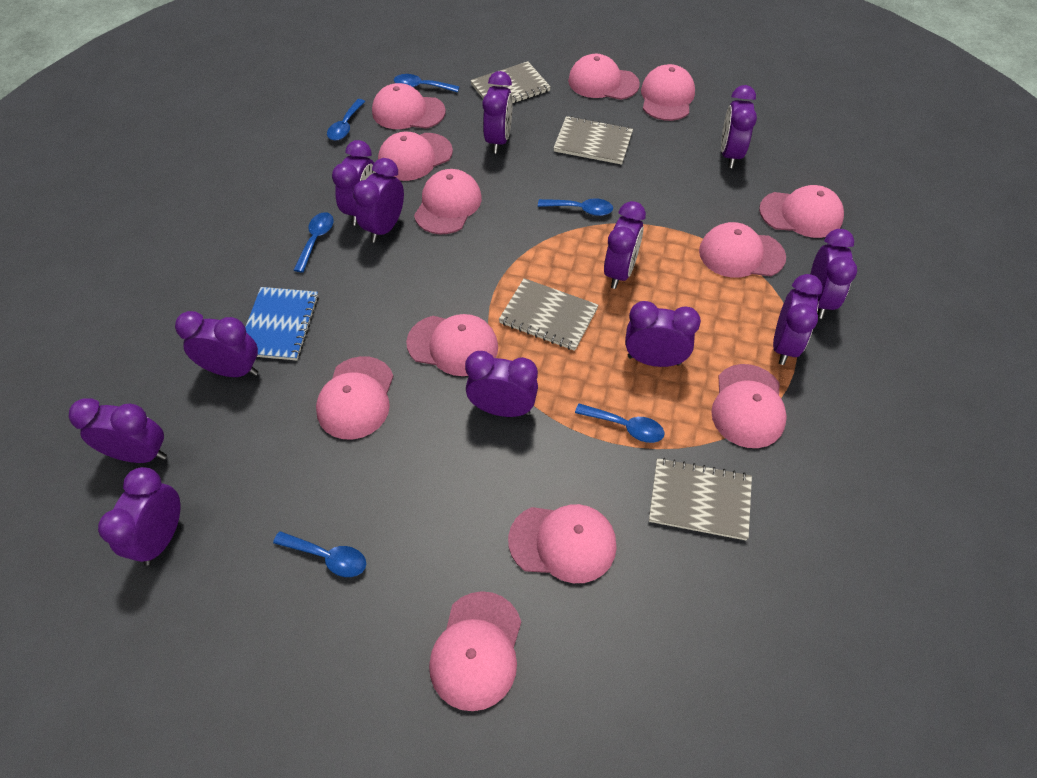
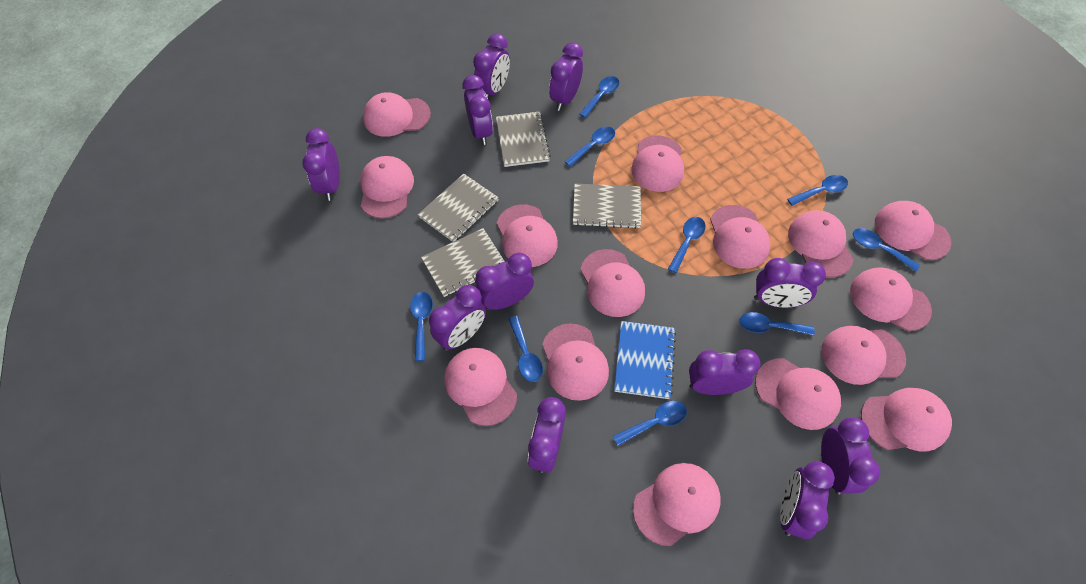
blue spoon: [273,531,366,577] [294,212,334,273] [327,99,365,141] [394,74,460,93] [538,198,613,216] [575,403,665,443] = 6 -> [410,292,433,361] [508,316,543,382] [565,127,615,167] [579,76,619,118] [613,401,687,446] [668,217,706,273] [739,312,815,335] [787,175,848,206] [853,228,920,271] = 9
pink cap: [316,356,394,440] [372,83,446,129] [378,132,453,181] [406,314,498,376] [414,169,482,234] [429,591,521,711] [508,504,617,583] [568,54,640,100] [641,64,695,121] [699,222,786,278] [711,364,787,448] [759,185,844,238] = 12 -> [360,156,414,219] [363,92,431,137] [444,348,517,426] [497,204,558,267] [542,323,609,401] [580,249,645,317] [631,135,684,192] [633,463,721,546] [710,205,771,269] [755,358,841,430] [788,210,854,278] [821,326,906,385] [850,267,932,331] [861,388,952,452] [875,201,951,260] = 15
purple clock: [68,398,167,463] [98,467,180,566] [175,311,258,377] [332,140,376,226] [353,158,404,243] [465,351,538,417] [482,71,513,153] [604,201,646,289] [625,301,701,367] [721,85,757,168] [773,274,823,365] [811,229,857,319] = 12 -> [302,128,340,201] [429,285,486,351] [462,75,493,145] [473,33,510,98] [476,253,534,310] [528,397,566,473] [549,42,583,111] [689,349,760,395] [754,258,826,308] [780,461,835,539] [821,417,880,494] = 11

